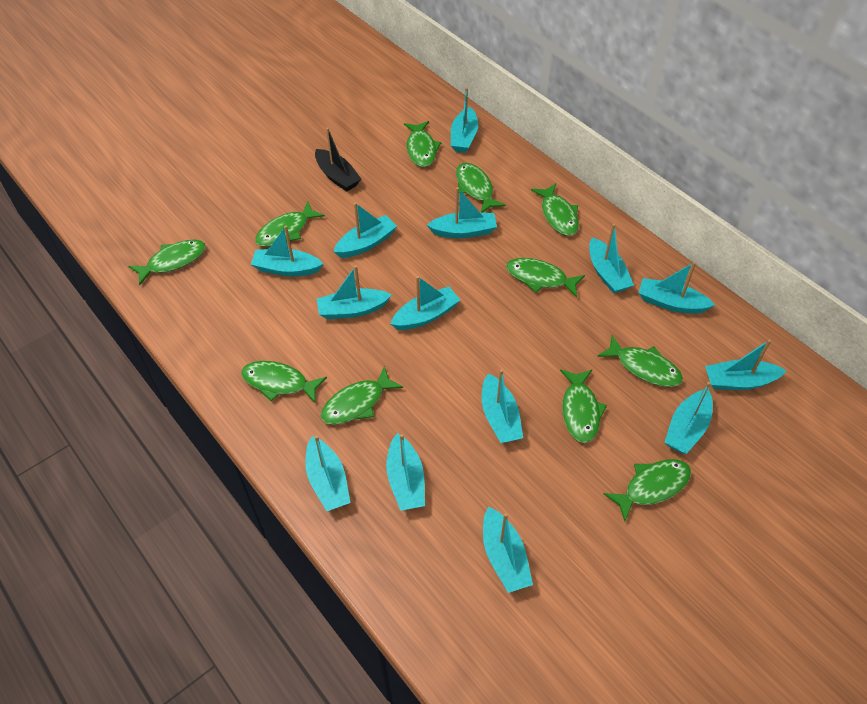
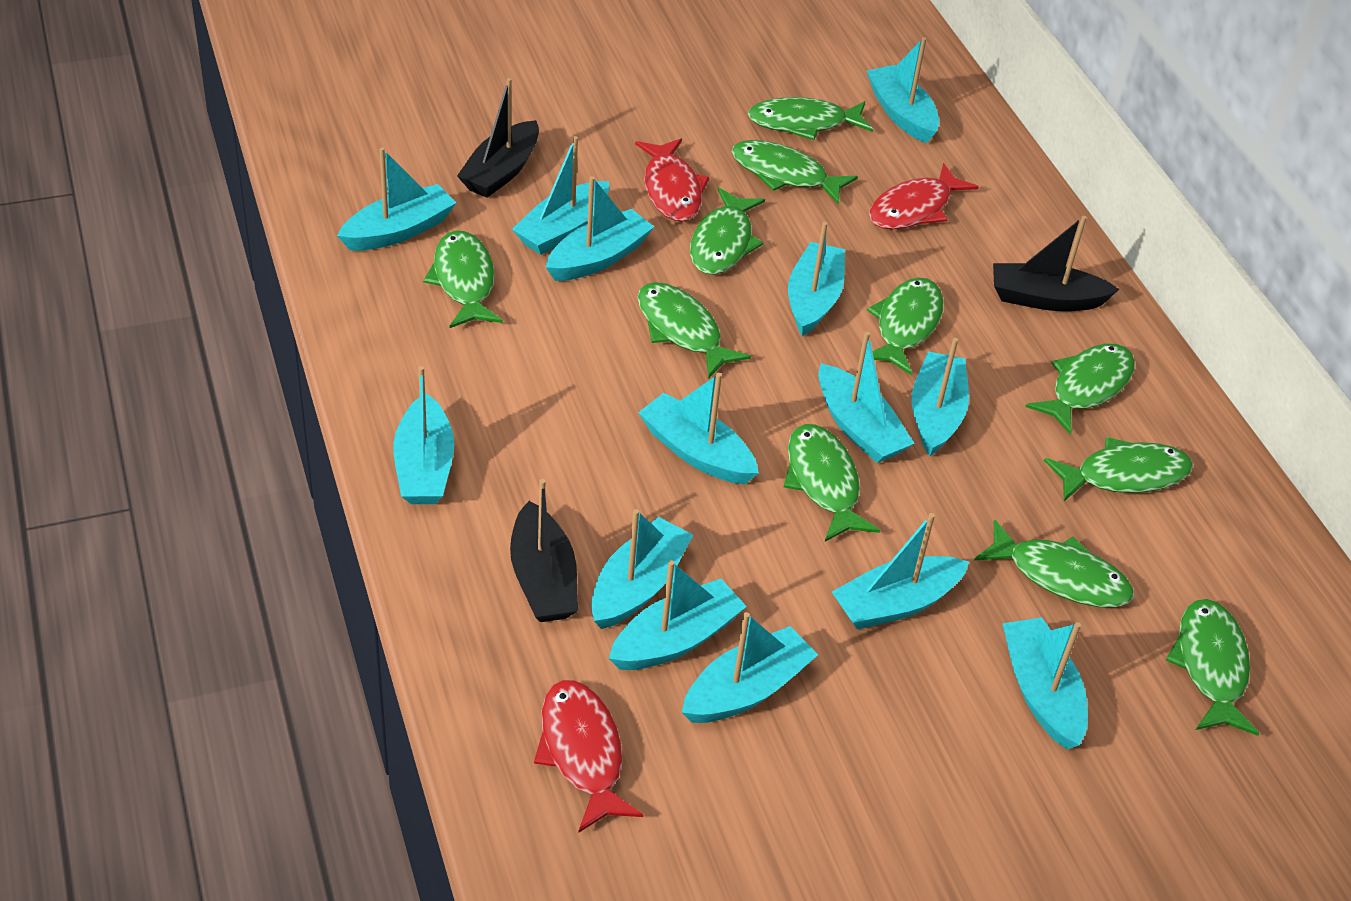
black boat: [315,128,361,192] = 1 -> [457,78,539,198] [510,479,578,622] [993,216,1119,311] = 3
red fish: none = 0 -> [534,680,644,833] [635,139,710,221] [869,163,979,229] = 3

